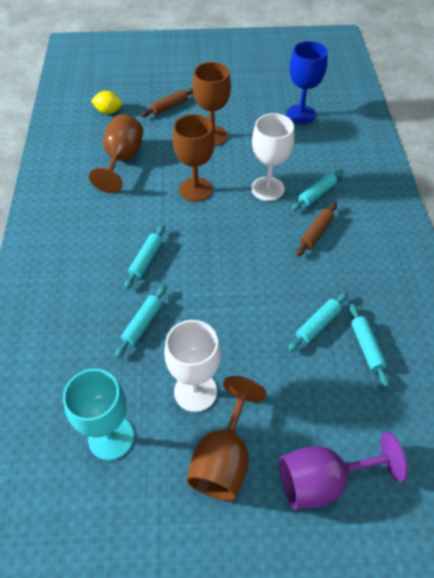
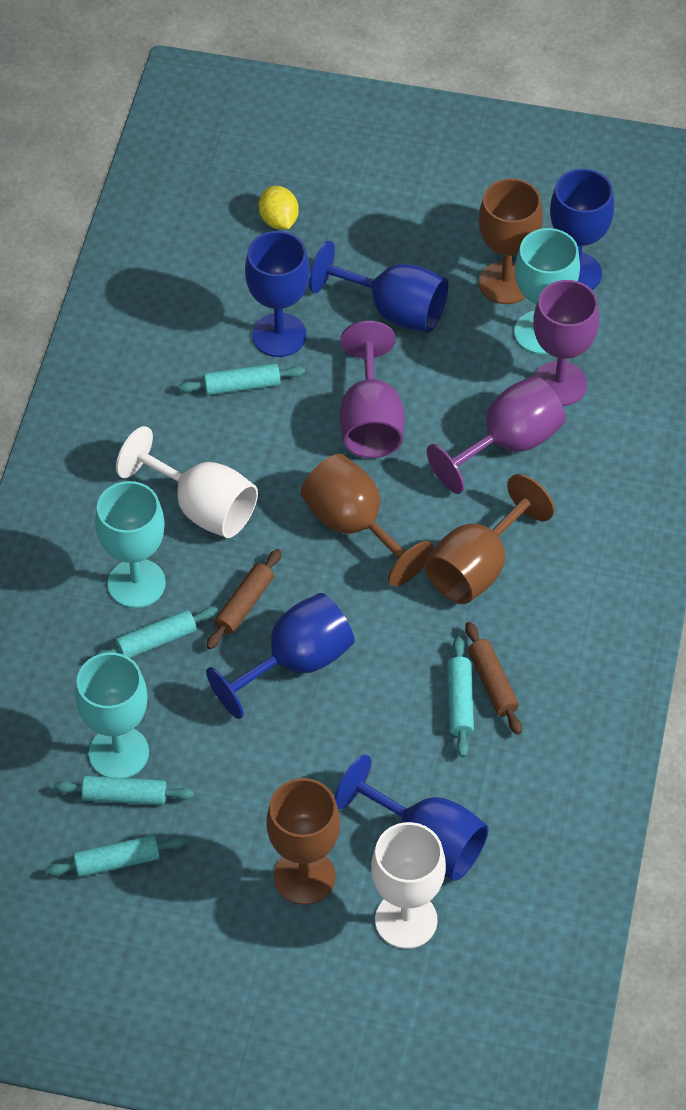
blue goblet: [286,41,328,124] = 1 -> [206,593,354,719] [245,231,310,357] [309,241,448,333] [334,755,489,881] [550,169,614,290] = 5
purple goblet: [279,432,408,510] = 1 -> [340,321,405,458] [427,376,566,494] [533,280,599,406] = 3
turquoise goblet: [63,369,134,460] = 1 -> [75,652,149,778] [95,481,166,608] [514,228,580,354] = 3

